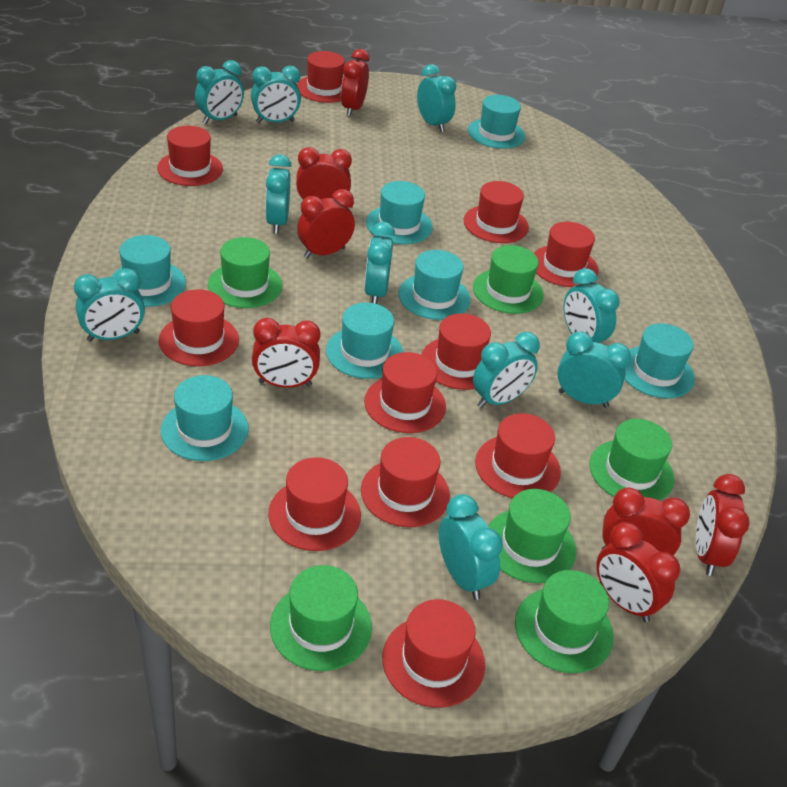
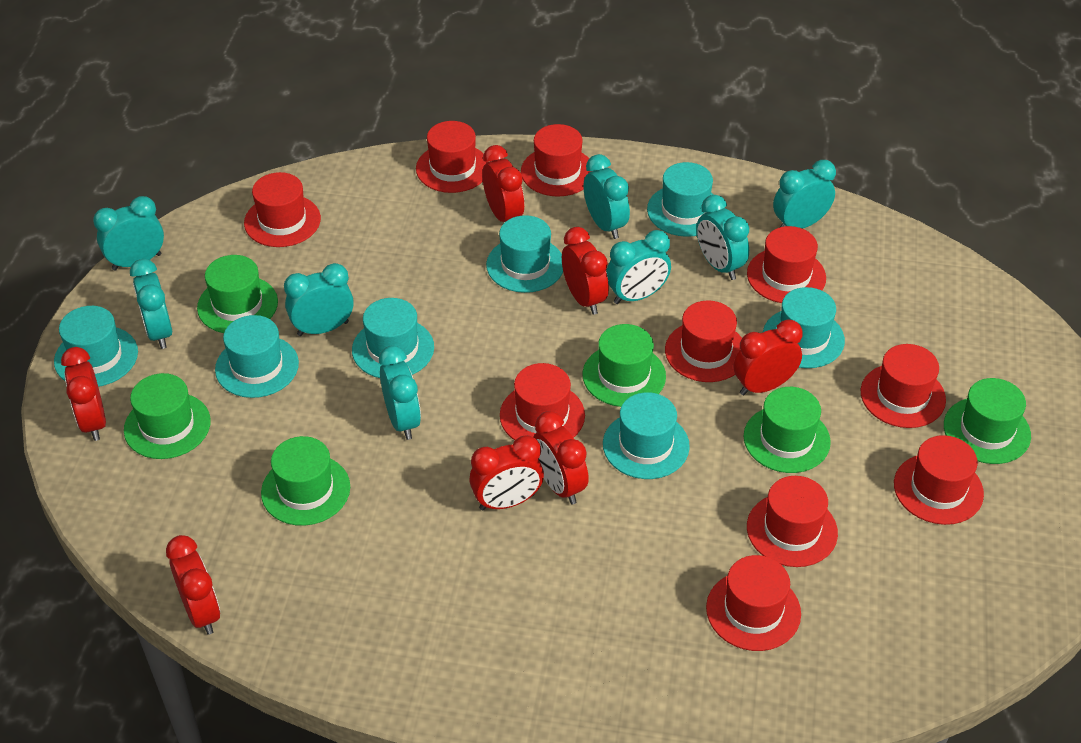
red hat: [157,126,223,186] [159,289,239,366] [268,457,361,551] [297,51,345,103] [361,437,450,527] [364,352,446,433] [382,599,485,708] [421,313,491,390] [464,181,529,243] [475,413,561,498] [534,222,598,287] = 11 -> [244,172,321,247] [416,121,489,193] [500,363,585,440] [521,124,591,197] [665,301,742,382] [706,555,801,651] [747,226,826,303] [747,476,838,567] [861,344,946,428] [894,435,984,525] = 10
turquoise clock: [74,268,145,342] [195,60,244,124] [251,66,301,123] [265,154,292,234] [364,222,395,304] [417,64,456,132] [439,494,503,600] [473,332,540,408] [557,332,631,408] [563,268,620,343] = 10 -> [93,196,164,271] [130,259,172,349] [284,263,354,336] [379,346,421,440] [583,154,630,239] [606,230,671,304] [696,195,749,280] [773,160,836,229] = 8

